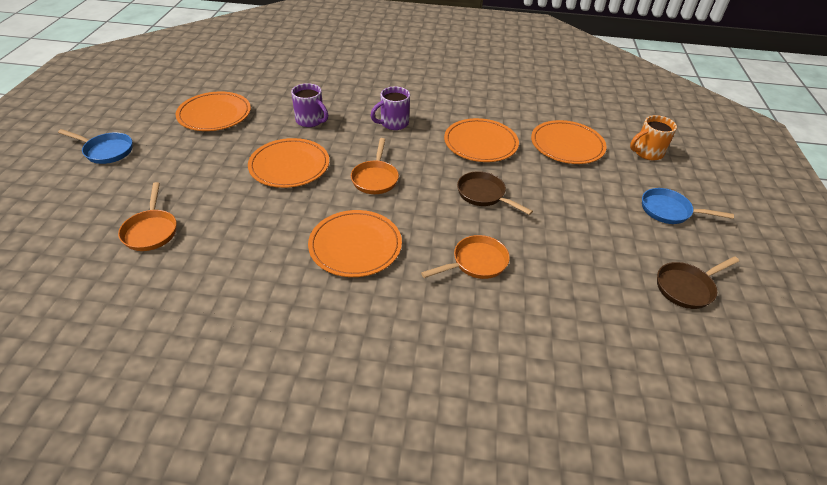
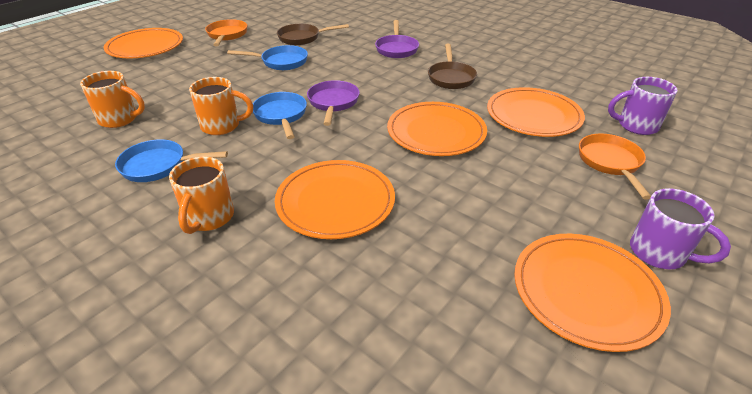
blue pan: [58,129,132,164] [642,188,734,224] = 2 -> [115,139,228,182] [227,45,308,70] [253,92,307,139] = 3
orange mug: [630,115,677,160] = 1 -> [80,71,145,128] [169,157,234,234] [189,77,253,135] = 3
orange pan: [118,182,177,251] [351,138,399,194] [421,235,510,279] = 3 -> [205,19,247,46] [579,134,651,200] = 2
purple pan: none = 0 -> [307,80,360,126] [375,20,419,58] = 2

